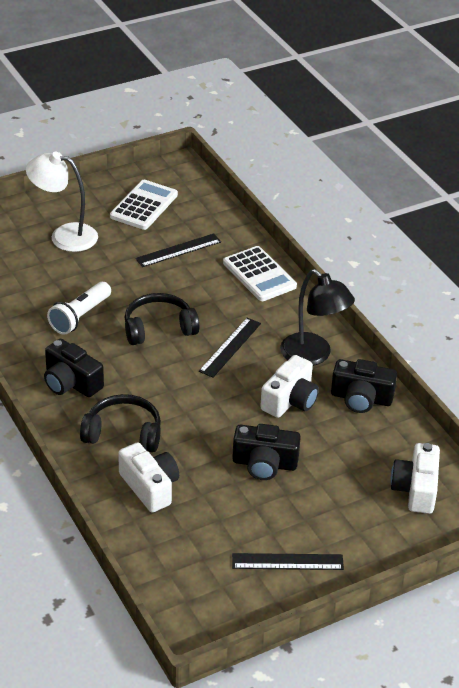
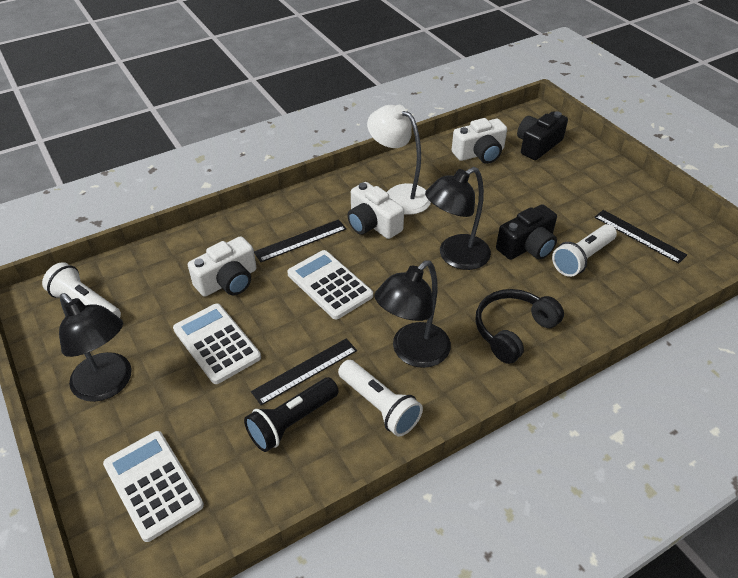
black camera: [44,339,104,397] [232,424,301,480] [331,359,397,413] = 3 -> [496,204,557,260] [517,111,568,160] = 2
black flashlight: none = 0 -> [244,377,339,452] = 1
black headphones: [80,394,161,453] [124,293,199,345] = 2 -> [475,289,564,364] = 1
black lamp: [280,269,355,366] = 1 -> [59,293,132,402] [375,260,451,368] [425,167,491,270] = 3
white calculator: [110,180,178,230] [223,246,297,301] = 2 -> [103,431,204,542] [173,303,261,384] [287,250,373,320] = 3
white flashlight: [47,282,111,335] = 1 -> [42,262,121,318] [338,360,423,436] [552,224,617,277] = 3

